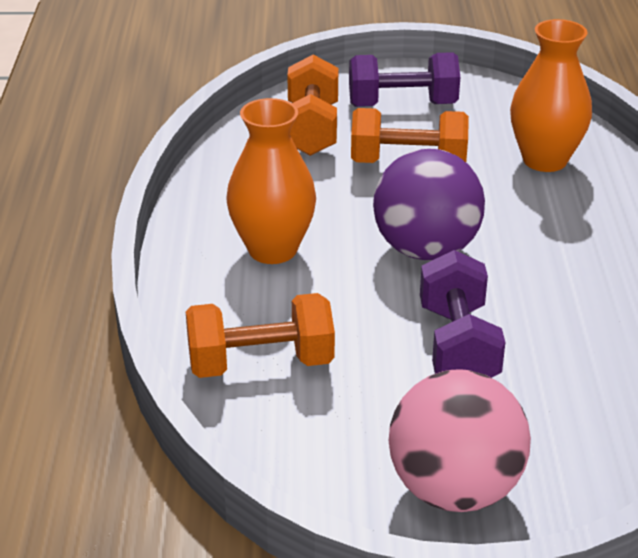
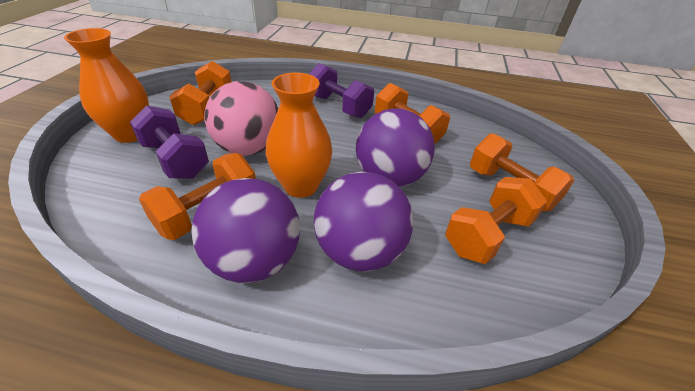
orange dumbbell: [186,293,335,378] [288,55,338,156] [351,108,469,163] = 3 -> [139,153,256,240] [169,61,231,125] [375,83,450,144] [445,177,547,264] [470,133,574,211] = 5
purple ball: [373,149,485,260] = 1 -> [191,178,300,283] [314,172,413,271] [356,108,435,187] = 3

